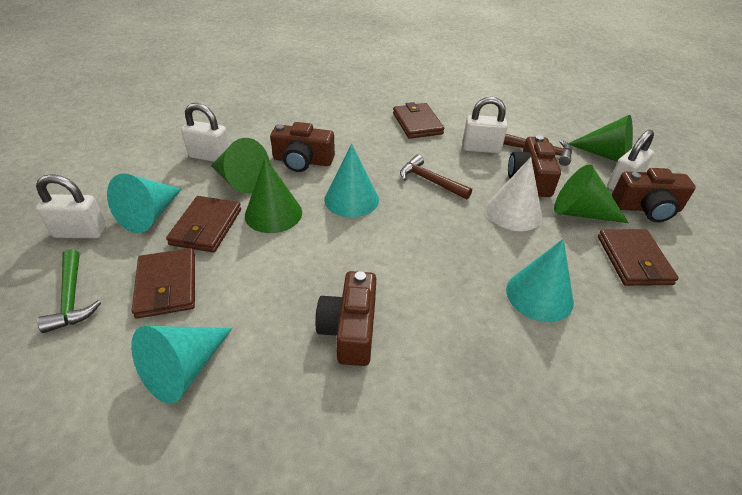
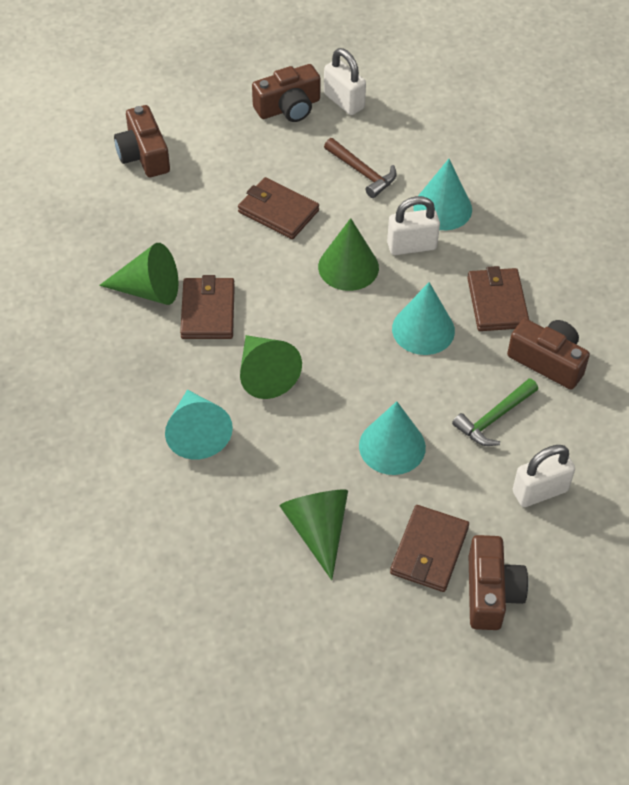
brown hammer: [400,155,472,199] [503,134,572,166] = 2 -> [324,138,397,198] = 1
white cone: [486,157,542,231] = 1 -> none = 0
white padlock: [36,174,107,238] [181,103,229,162] [462,97,508,153] [607,130,654,191] = 4 -> [324,48,366,115] [387,196,440,255] [513,445,575,507] = 3

